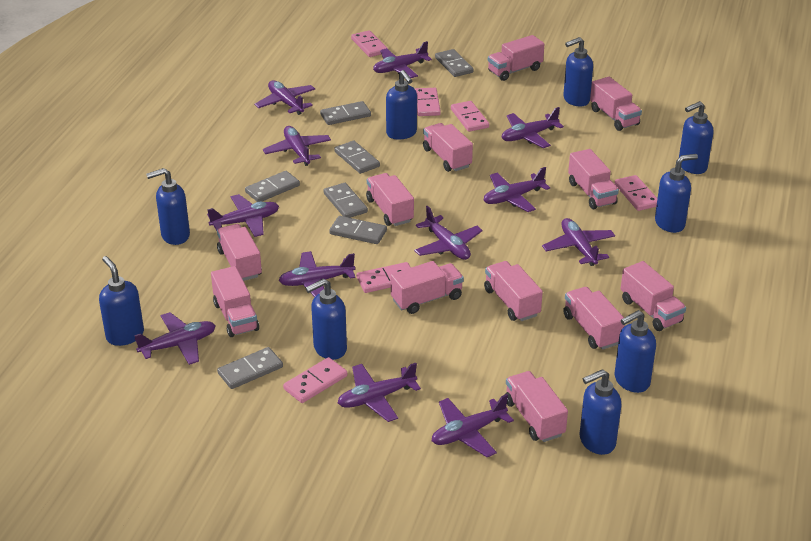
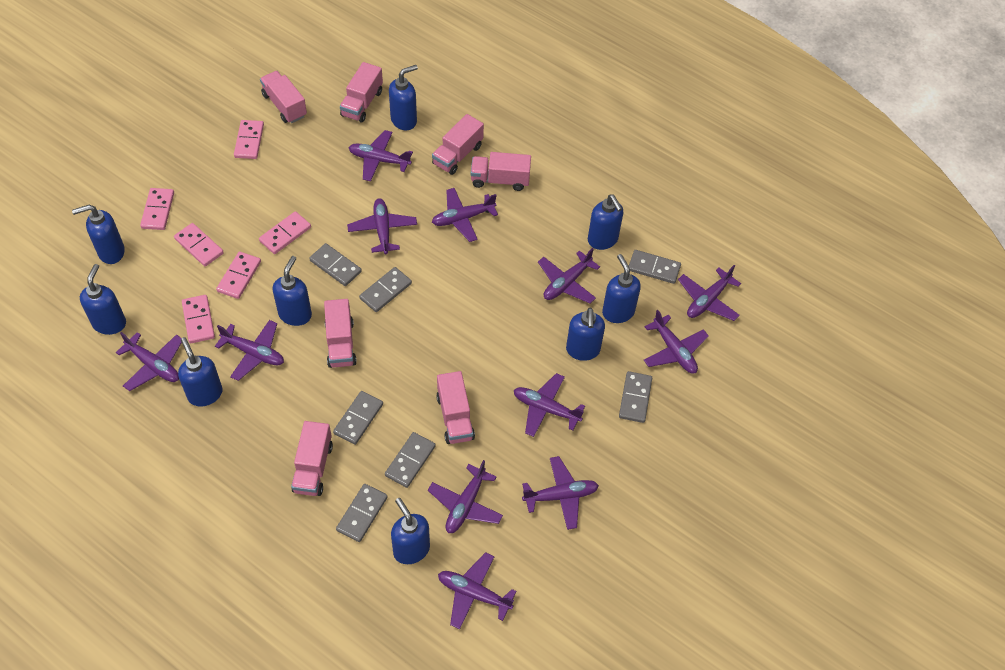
pink truck: [211,266,259,337] [217,224,262,281] [366,173,414,226] [391,261,464,314] [423,123,473,172] [484,261,543,321] [488,35,544,81] [505,371,568,442] [563,287,625,350] [568,149,619,209] [590,77,642,131] [621,261,686,331] = 12 -> [260,71,307,123] [291,421,333,496] [324,299,357,368] [340,62,383,123] [432,114,484,175] [436,371,475,444] [471,152,531,191] = 7

